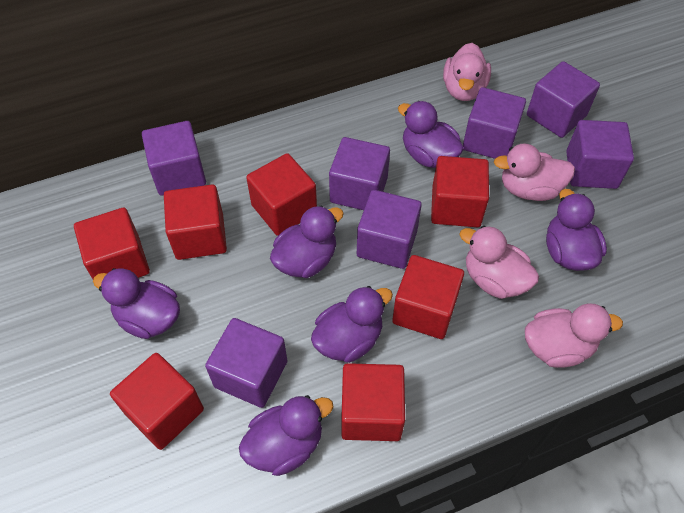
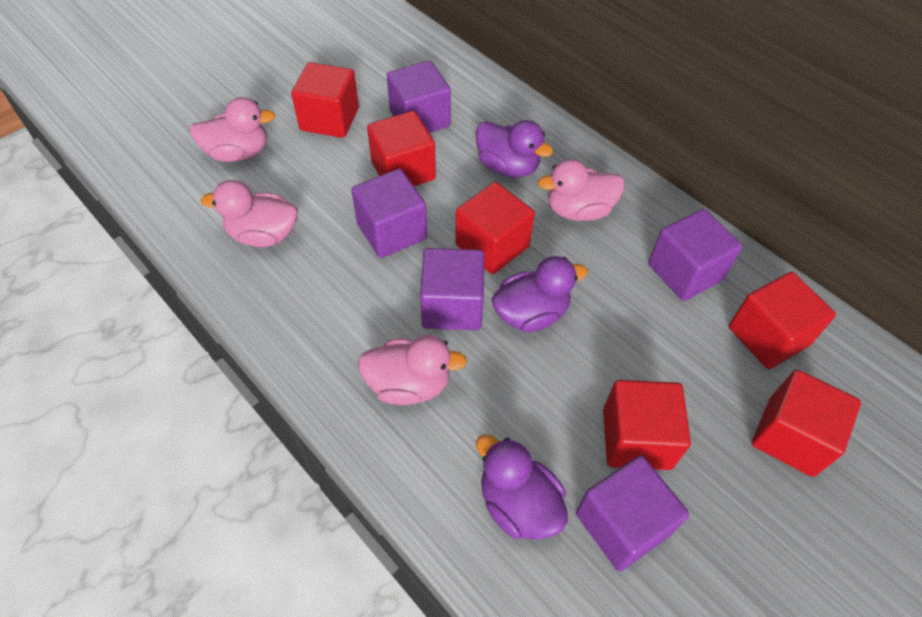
purple cube: [142,121,206,196] [205,318,288,408] [329,137,390,210] [357,190,422,269] [463,87,526,159] [527,61,600,138] [566,120,634,189] = 7 -> [351,169,427,258] [387,61,451,133] [420,248,484,330] [576,456,689,571] [648,209,743,301] = 5
purple duck: [93,268,180,339] [239,395,334,476] [270,206,344,278] [311,286,393,363] [398,101,464,168] [546,189,607,271] = 6 -> [476,120,553,177] [476,434,568,540] [492,256,588,332] = 3
red cube: [74,207,150,279] [110,353,204,450] [164,184,227,260] [246,153,317,236] [341,363,405,441] [392,255,464,339] [431,156,489,227] = 7 -> [291,62,359,138] [367,111,436,186] [455,182,535,274] [603,380,691,470] [729,272,836,369] [752,369,861,477] = 6

